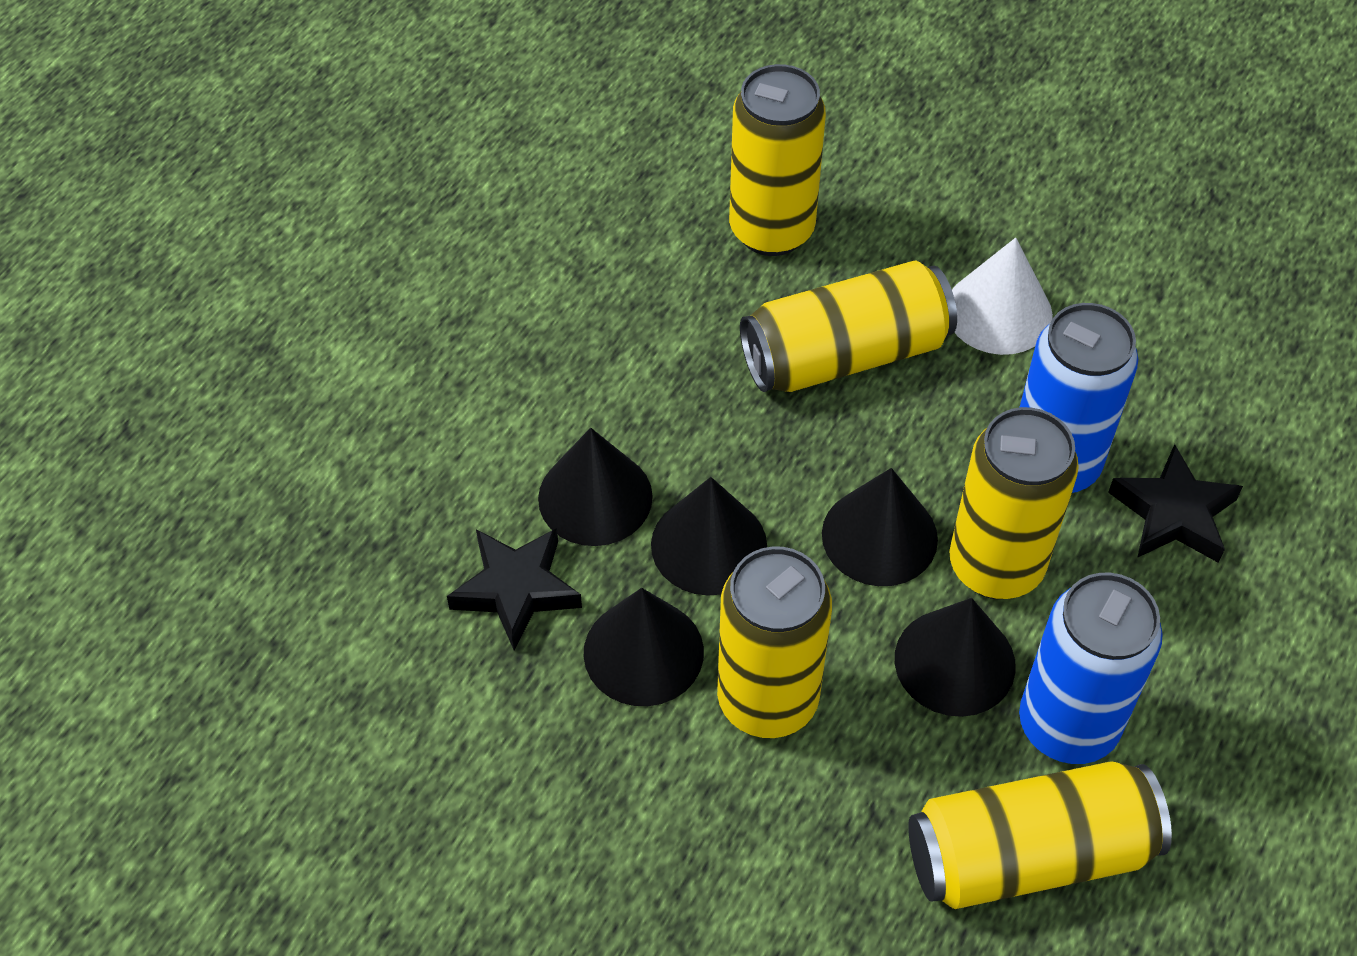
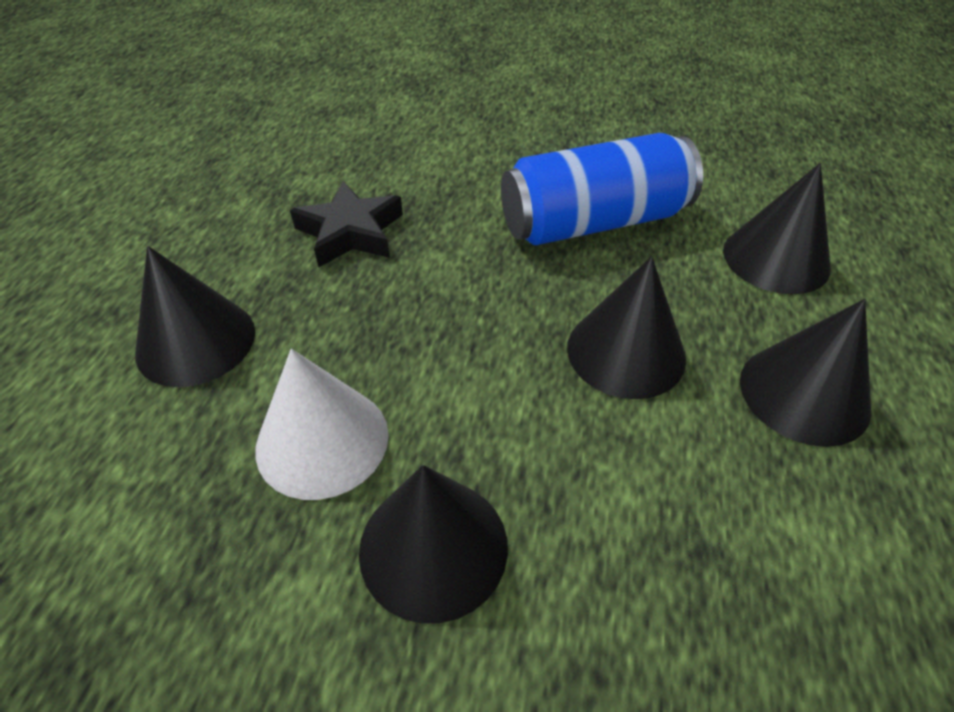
black star: [447,528,582,651] [1108,444,1243,563] = 2 -> [290,181,403,267] = 1
blue can: [1019,303,1138,493] [1019,573,1163,764] = 2 -> [501,133,703,245] = 1
yellow can: [717,546,832,738] [729,64,826,256] [740,260,957,392] [908,762,1172,909] [949,407,1079,599] = 5 -> none = 0

